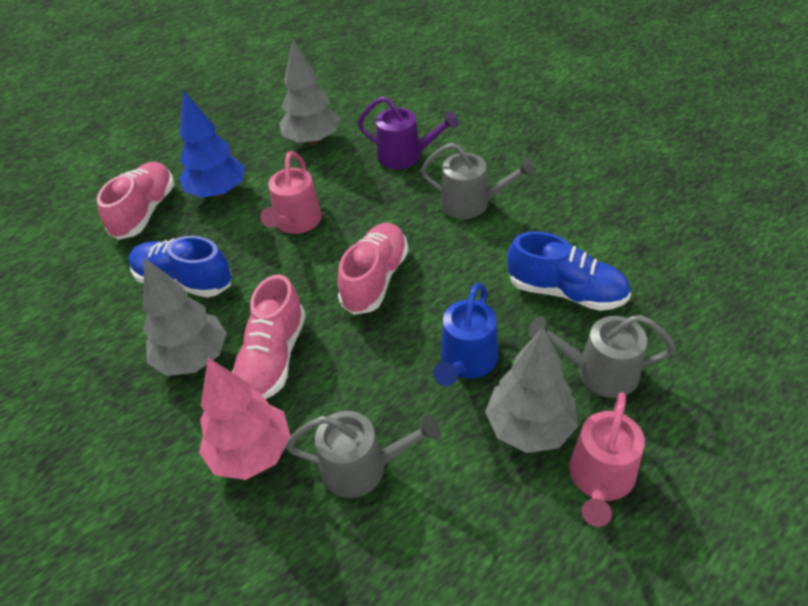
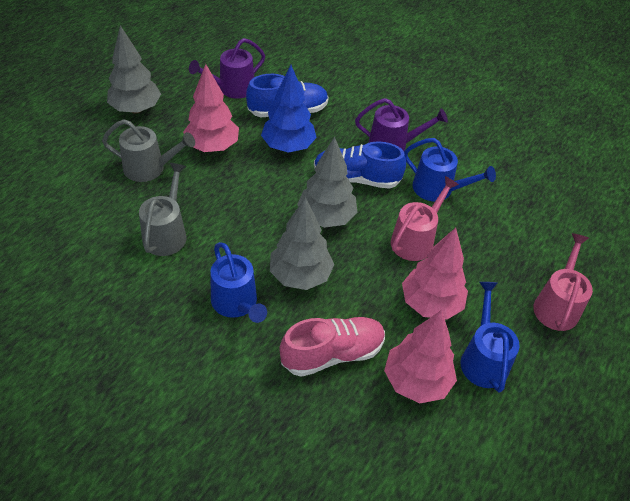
blue watering can: [433,283,498,386] = 1 -> [211,242,267,323] [404,138,496,202] [461,282,520,393] = 3
grey watering can: [285,411,441,498] [421,143,535,219] [529,315,676,398] = 3 -> [102,119,195,182] [139,163,186,256] = 2
pink shoe: [97,162,174,240] [232,275,306,399] [338,223,408,315] = 3 -> [279,317,385,377] = 1
pink tree: [199,358,291,480] = 1 -> [183,64,239,152] [384,310,457,403] [402,228,468,320] = 3
purple watering can: [358,96,459,169] = 1 -> [189,38,265,99] [355,98,448,151] = 2

